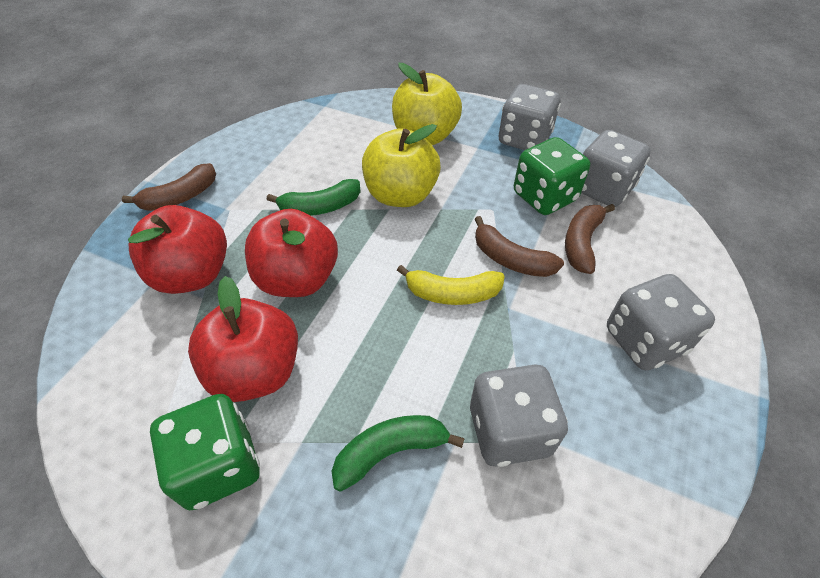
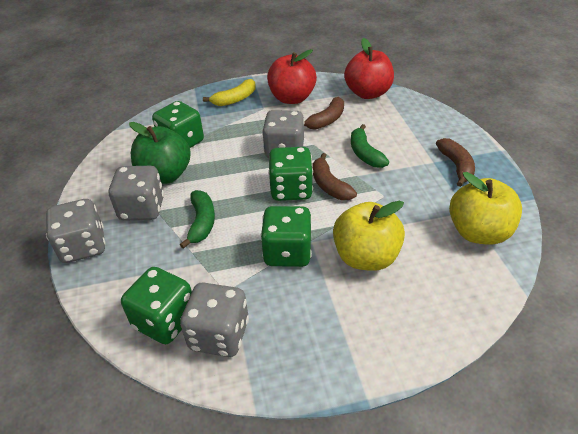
green apple: none = 0 -> [129,122,191,184] = 1
green dice: [150,394,260,510] [514,137,590,215] = 2 -> [121,267,192,344] [152,101,204,148] [260,206,312,267] [268,147,313,201] = 4
red apple: [128,205,227,294] [188,276,298,402] [245,209,338,297] = 3 -> [267,49,317,104] [344,38,394,99] = 2

